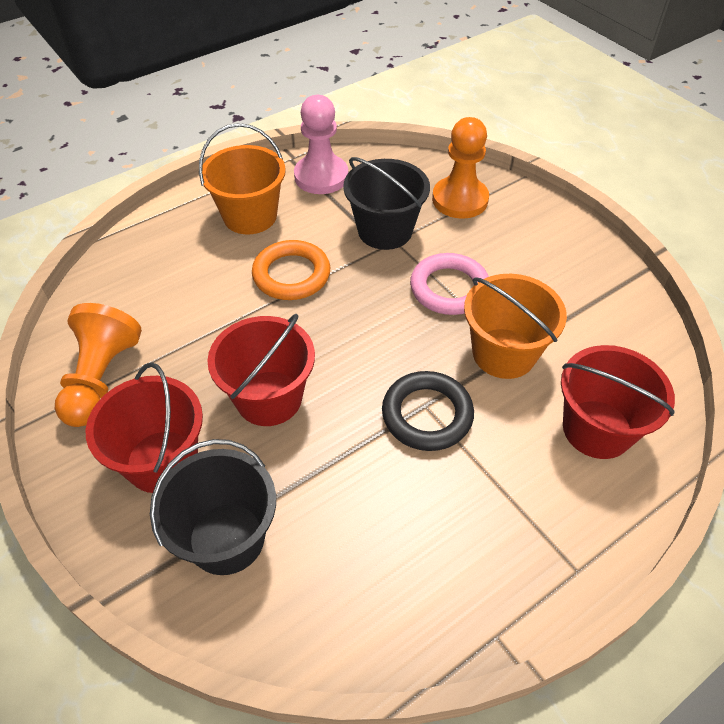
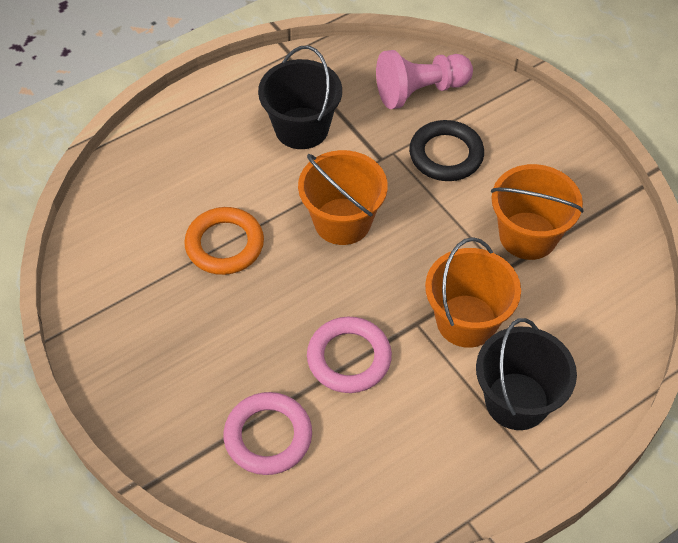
orange bucket: [199,123,286,234] [464,274,567,379] = 2 -> [298,150,388,245] [425,237,521,348] [491,164,584,260] = 3
orange pawn: [55,303,142,427] [432,117,489,219] = 2 -> none = 0
pink ring: [410,253,489,315] = 1 -> [223,392,312,475] [307,317,392,393] = 2
red bucket: [86,362,203,493] [207,314,315,426] [561,345,675,459] = 3 -> none = 0

